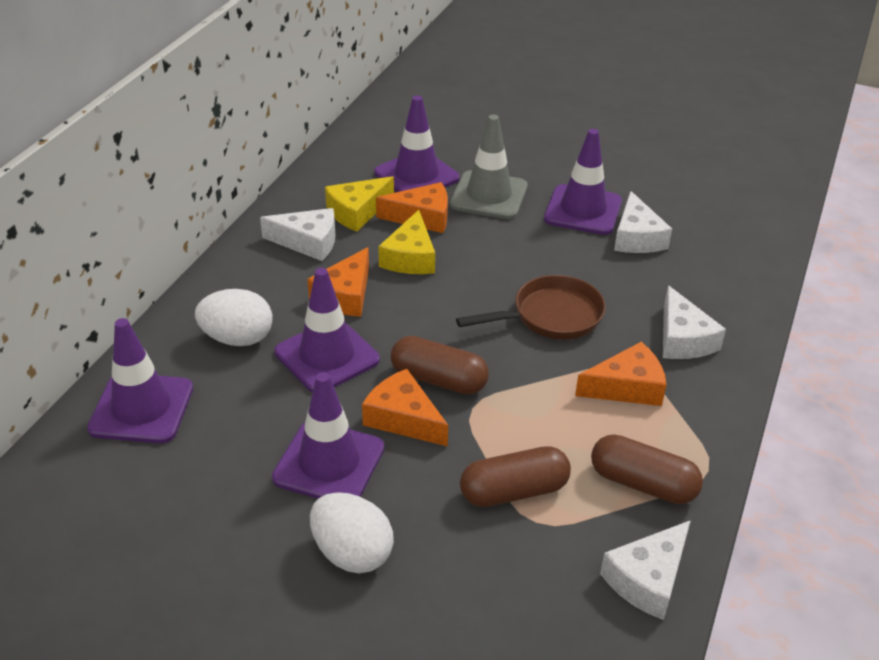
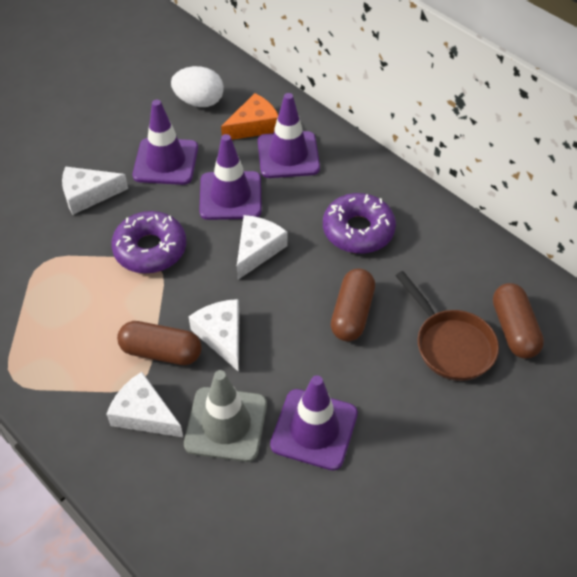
orange cheese: [307,247,369,317] [362,369,448,446] [376,182,448,233] [575,342,666,406] = 4 -> [221,93,278,140] = 1
purple donut: none = 0 -> [111,211,186,273] [323,193,396,254] = 2
purple traffic cone: [87,318,193,443] [272,372,384,499] [274,268,380,393] [374,95,460,192] [544,129,622,235] = 5 -> [133,100,198,185] [199,134,262,220] [258,93,320,178] [270,375,358,471] = 4
white egg: [195,289,272,346] [310,492,394,573] = 2 -> [171,66,224,107] = 1
yellow cheese: [325,176,394,232] [378,210,435,274] = 2 -> none = 0

